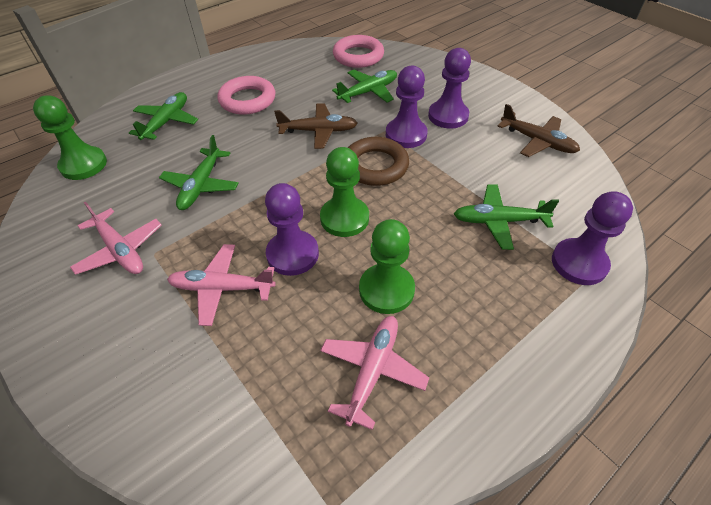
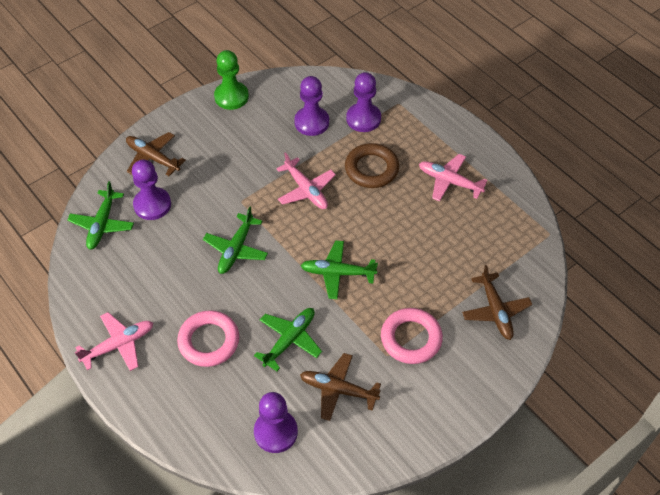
brown plane: [274,103,358,149] [497,104,580,157] = 2 -> [126,132,185,176] [300,353,381,421] [462,265,532,340] = 3
green pawn: [33,96,107,180] [320,147,369,237] [359,219,415,314] = 3 -> [214,50,249,110] = 1

